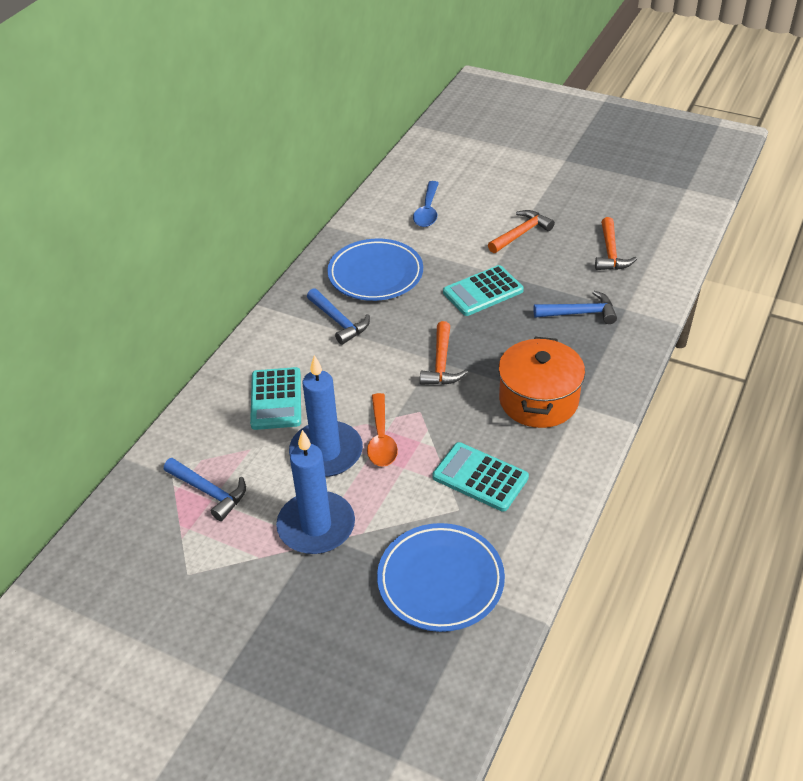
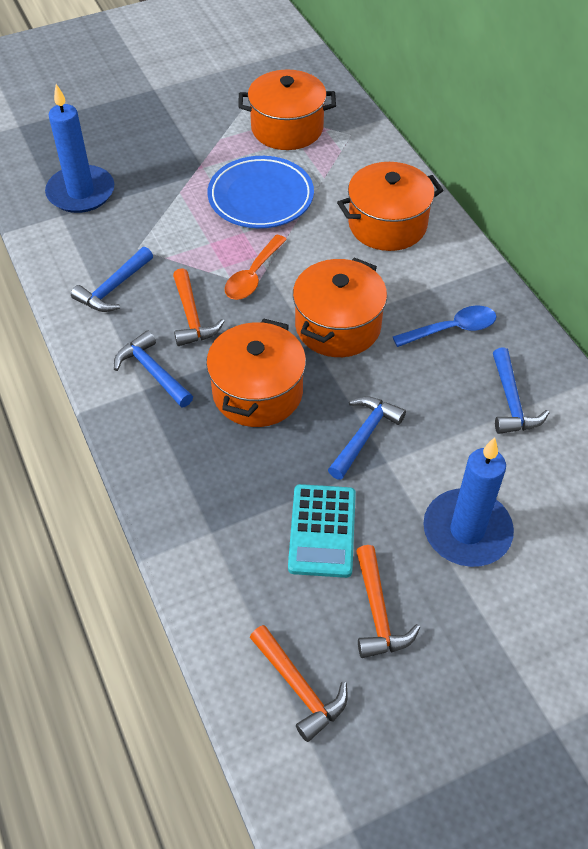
blue hammer: [164,458,246,521] [307,288,370,345] [534,291,617,324] = 3 -> [71,247,153,312] [114,330,193,408] [328,396,406,480] [493,347,549,434] = 4
blue plate: [327,239,423,301] [377,523,505,632] = 2 -> [207,156,314,228] = 1
orange pot: [498,337,585,428] = 1 -> [206,319,306,427] [238,69,336,150] [293,258,387,357] [337,162,443,251] = 4
turquoise calculator: [250,367,301,430] [433,442,529,512] [443,265,524,316] = 3 -> [288,484,356,578] = 1

